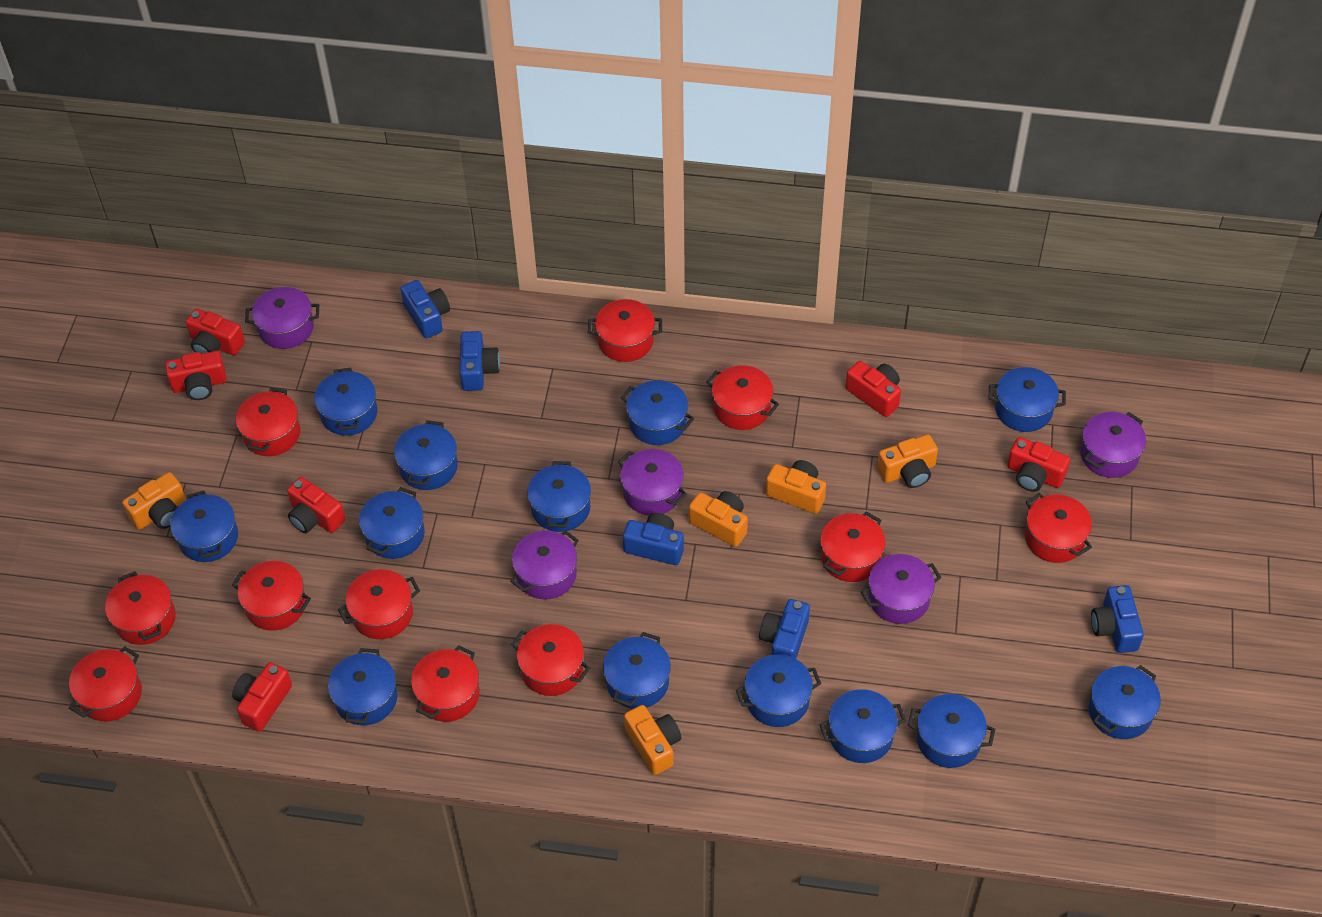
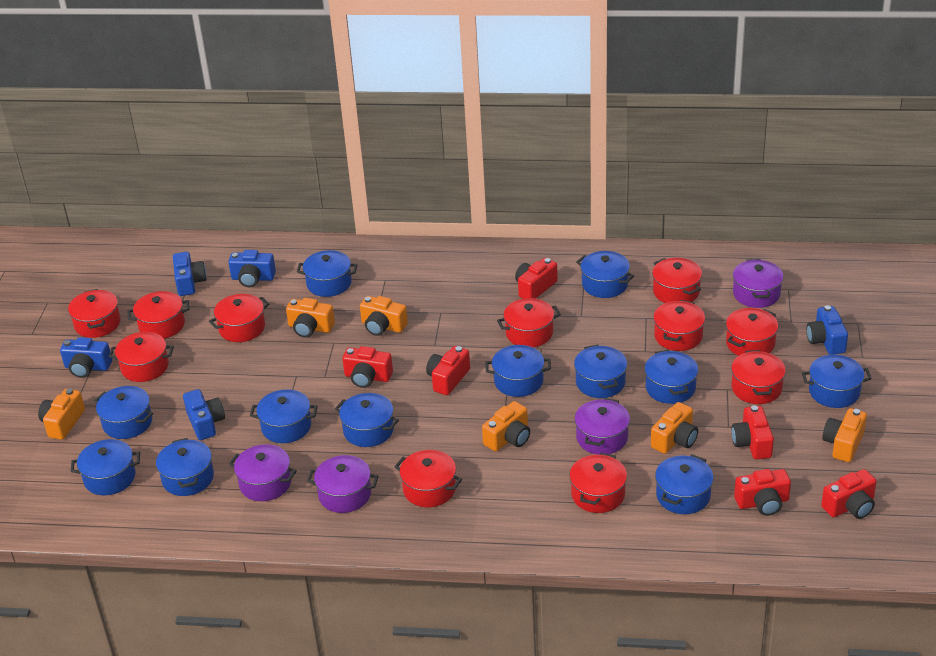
blue pot: [170,490,238,562] [314,368,377,436] [328,648,398,725] [359,487,425,559] [394,420,458,490] [527,461,591,532] [603,632,671,709] [621,380,694,445] [736,654,821,727] [819,689,906,763] [908,694,995,768] [989,367,1066,432] [1089,665,1161,739] = 13 -> [71,439,140,495] [94,386,153,439] [156,438,214,496] [250,389,318,443] [297,250,358,297] [335,393,399,447] [485,345,551,397] [574,345,627,398] [576,251,634,298] [645,350,698,404] [655,454,714,514] [802,355,872,408] = 12
orange camera: [122,472,186,530] [624,705,681,775] [689,491,748,547] [766,460,826,514] [877,435,938,488] = 5 -> [38,389,85,440] [286,298,335,338] [360,296,408,336] [482,401,530,452] [651,402,698,454] [822,408,867,462] = 6
purple pot: [245,287,319,349] [510,530,579,599] [618,449,687,516] [861,554,942,624] [1080,412,1146,478] = 5 -> [229,444,297,501] [307,455,379,513] [575,398,630,455] [733,259,784,308] = 4

